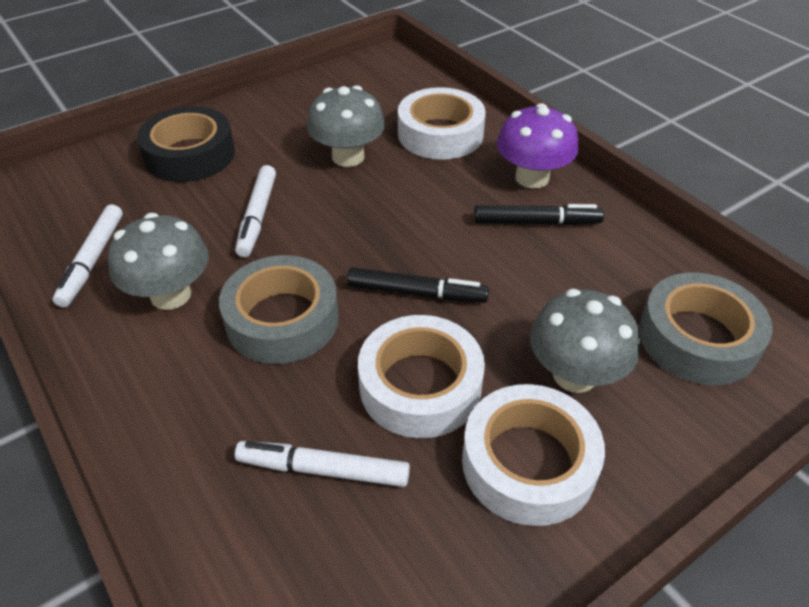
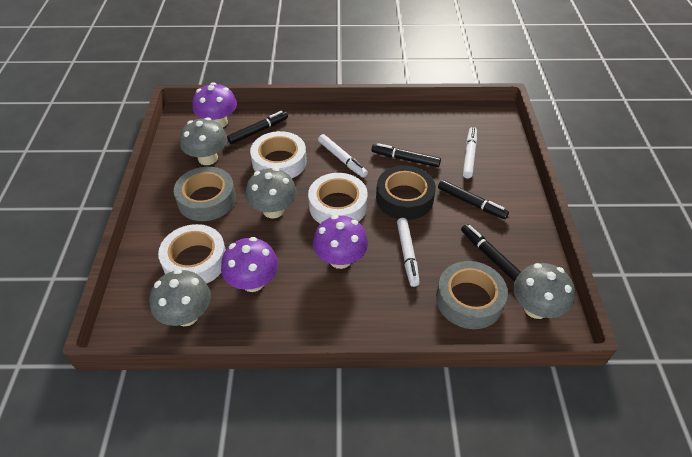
black marker: [347,267,489,303] [474,204,604,225] = 2 -> [227,111,288,144] [371,143,441,167] [438,180,509,219] [461,224,521,281] = 4
grey mushroom: [108,213,209,310] [307,85,385,167] [530,289,640,393] = 3 -> [150,269,211,326] [180,117,227,165] [245,168,297,218] [513,263,575,319] = 4
purple mushroom: [497,103,579,188] = 1 -> [192,82,237,127] [221,237,278,292] [313,215,368,269] = 3

